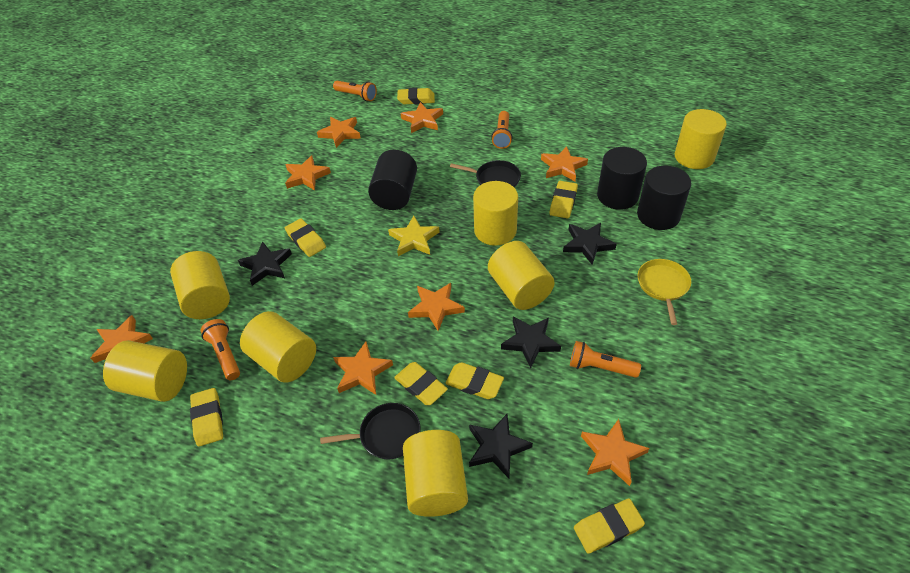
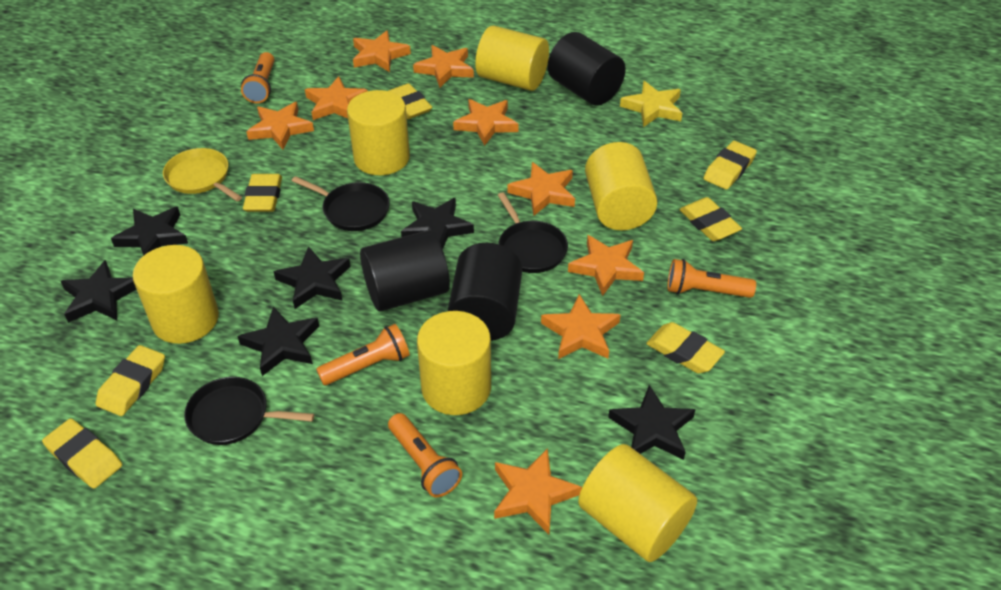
black pan: [320,403,421,459] [450,160,521,187] = 2 -> [184,377,314,445] [292,176,390,231] [498,192,568,273] = 3
black star: [238,241,292,286] [469,414,533,478] [501,317,561,368] [563,223,617,265] = 4 -> [61,260,137,323] [111,207,188,256] [237,306,319,376] [274,246,351,309] [401,198,474,249] [608,385,696,460] = 6
orange star: [91,315,153,363] [285,155,331,191] [317,117,361,148] [333,342,393,395] [400,102,443,133] [408,283,465,331] [541,146,588,181] [581,419,650,486] = 8 -> [246,102,314,150] [305,76,368,120] [353,30,411,72] [413,45,474,88] [453,99,519,146] [494,448,582,534] [507,162,575,216] [541,294,621,359] [568,235,644,296] = 9
yellow cylinder: [103,340,187,402] [170,251,230,319] [240,311,316,383] [403,430,468,517] [473,181,518,246] [488,241,555,310] [675,109,727,169] = 7 -> [133,245,219,344] [347,90,410,175] [417,311,491,415] [475,25,549,91] [578,444,697,562] [585,142,657,230] = 6

